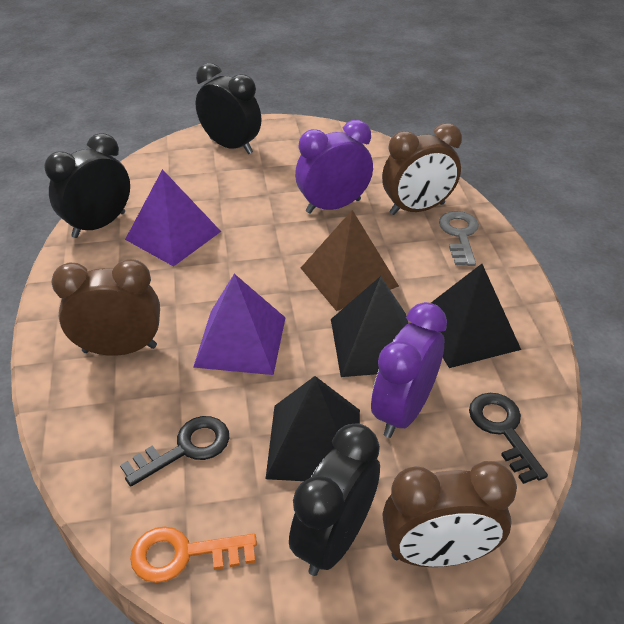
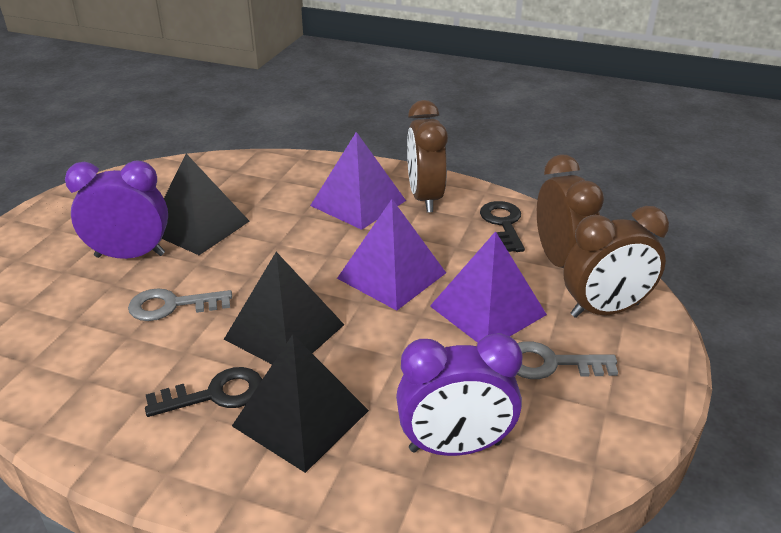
black clock: [44,133,130,238] [196,63,261,154] [289,424,380,576] = 3 -> none = 0
brown pyramid: [301,210,399,311] = 1 -> none = 0
grey key: [439,211,479,266] = 1 -> [128,288,232,321] [516,341,618,379] = 2
orange key: [130,527,257,583] = 1 -> none = 0
purple pyramid: [125,169,221,267] [193,274,286,375] = 2 -> [310,132,406,230] [337,199,446,311] [430,231,547,343] = 3

